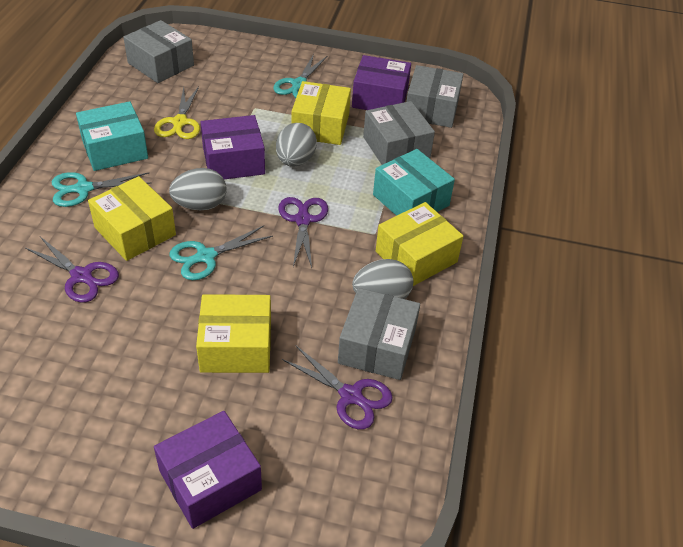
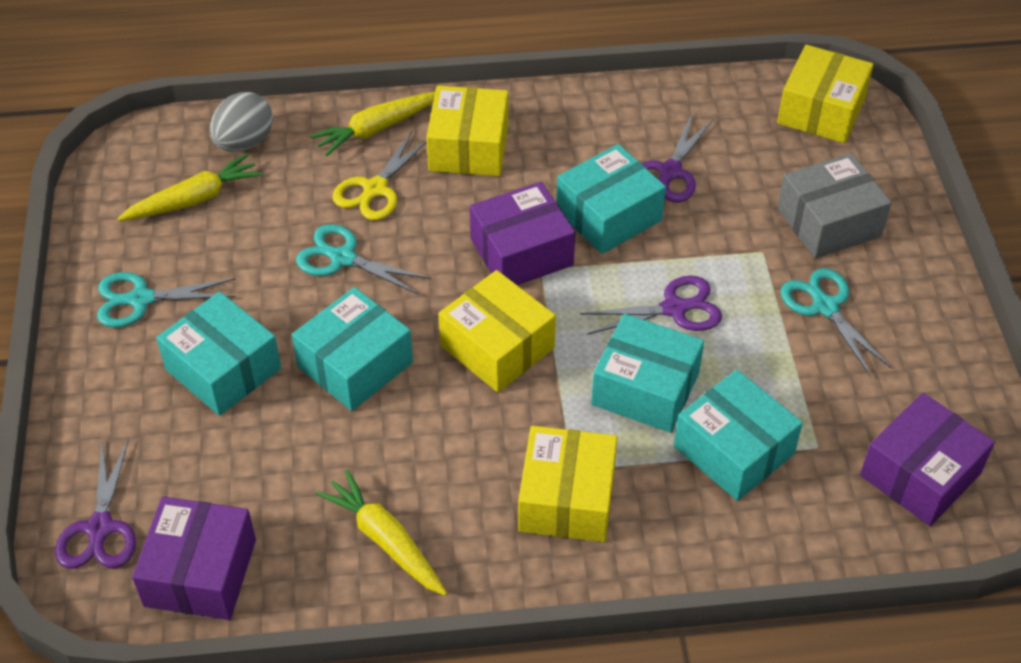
grey box: [124,20,194,83] [338,288,420,380] [363,101,435,165] [406,65,463,128] = 4 -> [777,153,891,259] = 1
grey egg: [169,168,227,210] [276,123,317,166] [352,259,413,299] = 3 -> [210,92,273,151] = 1
turquoise box: [76,101,148,171] [373,149,455,216] = 2 -> [156,292,281,416] [292,287,413,411] [556,144,666,254] [591,314,704,433] [674,370,803,501] = 5
yellow carrot: none = 0 -> [117,153,262,221] [310,92,435,157] [316,470,447,596] = 3

